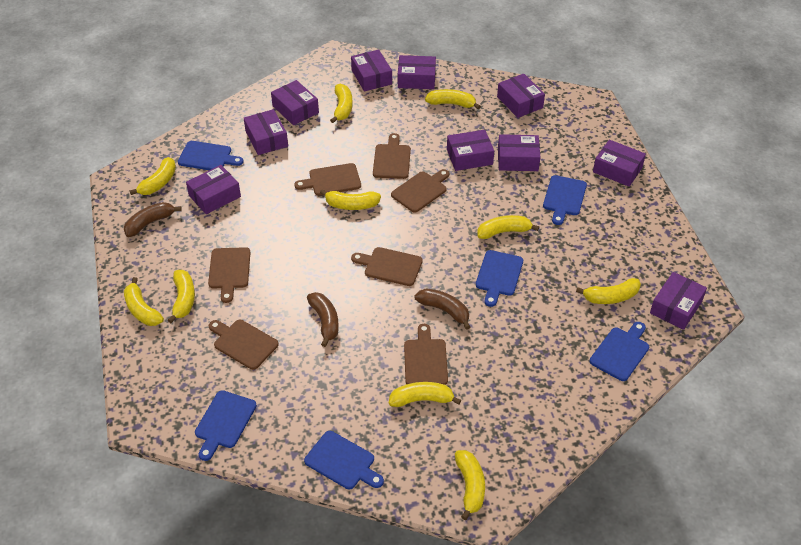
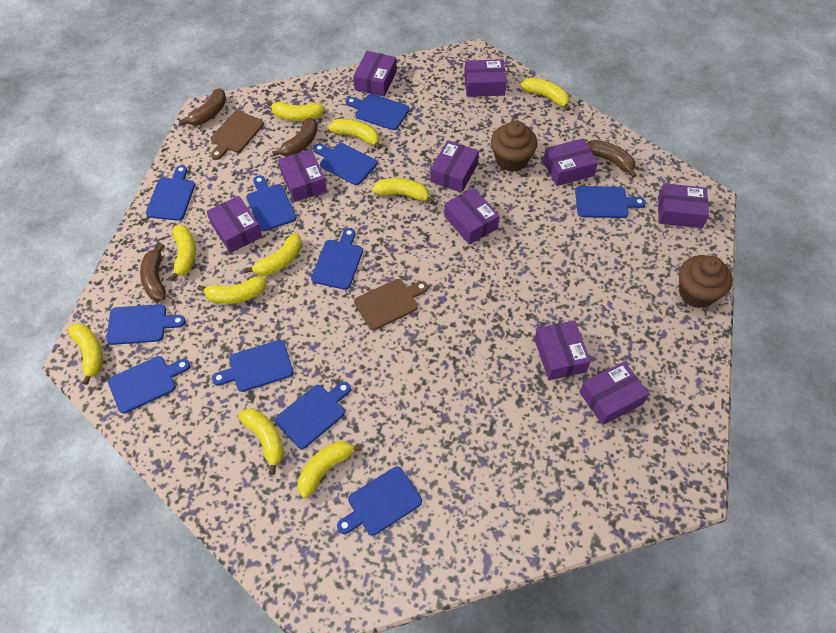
blue cutting board: [178,141,244,170] [195,390,257,461] [304,431,384,489] [476,250,523,307] [543,175,587,225] [590,322,649,381] = 6 -> [106,304,186,345] [108,356,190,414] [146,165,195,221] [212,340,294,392] [246,176,297,231] [275,382,351,449] [311,228,363,290] [314,143,377,185] [337,467,422,535] [346,94,409,130] [575,186,646,218] = 11
brown banana: [124,202,182,237] [307,292,339,347] [415,288,470,330] = 3 -> [140,244,166,301] [179,88,226,126] [272,117,318,157] [587,140,637,178] = 4
brown cupcake: none = 0 -> [491,121,538,172] [679,255,732,308] = 2
brown cutting board: [208,247,250,303] [209,320,278,370] [294,163,361,196] [351,247,423,286] [373,133,411,179] [391,169,449,212] [404,324,448,385] = 7 -> [211,111,264,160] [354,279,428,330] = 2

